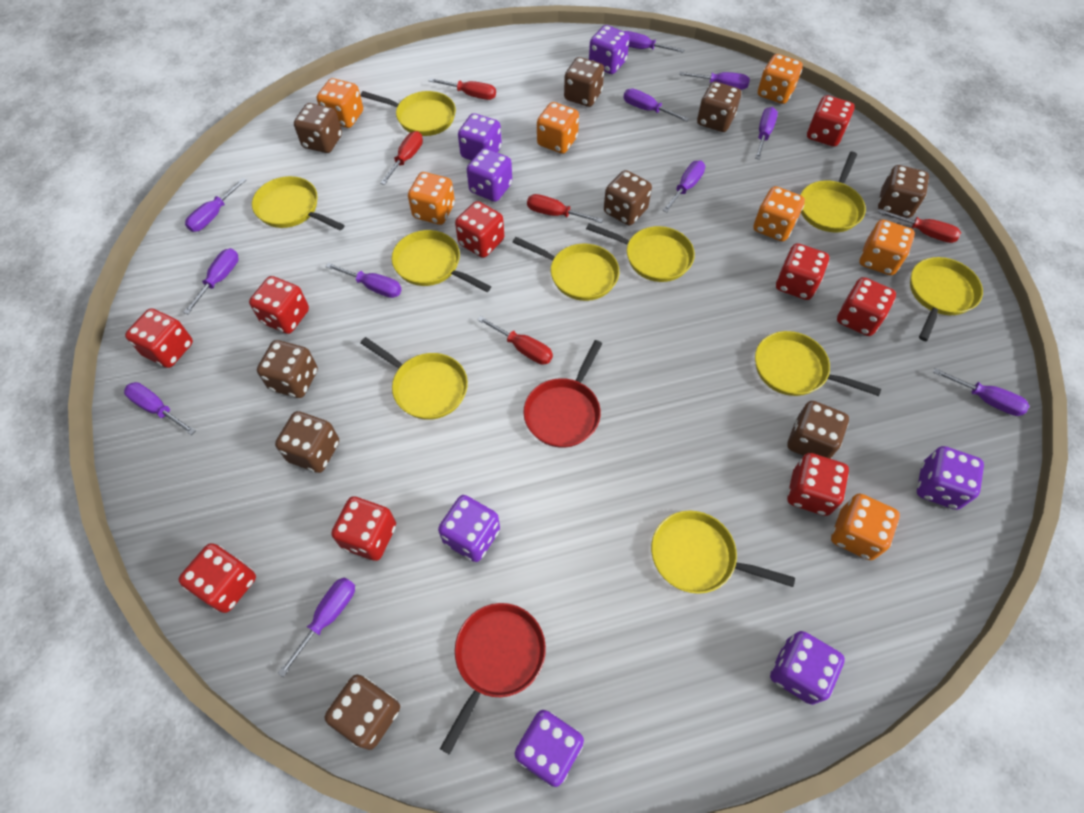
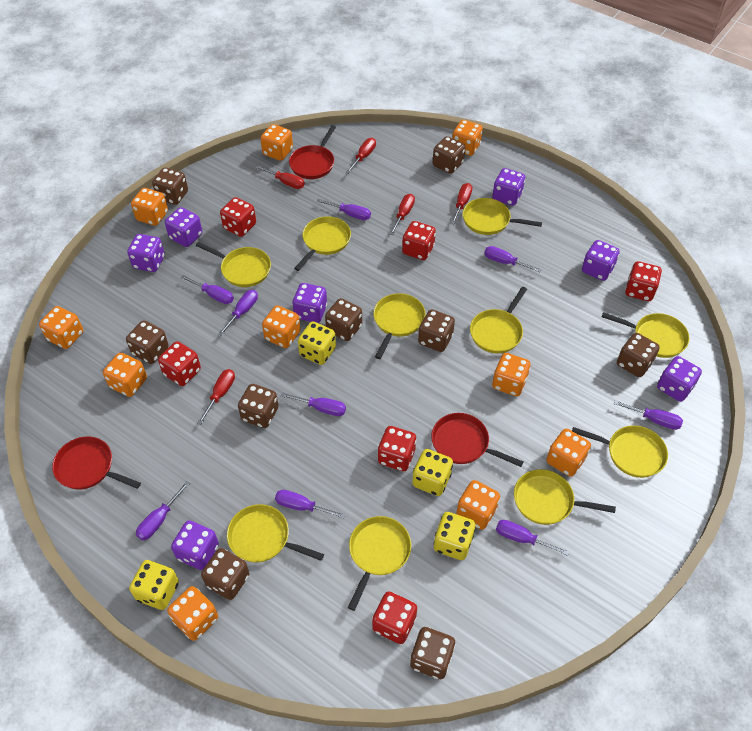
orange dice: [317,78,363,128] [408,172,455,225] [537,102,579,154] [753,186,805,241] [758,54,803,104] [831,493,900,560] [860,219,915,275] = 7 -> [39,306,83,349] [103,353,147,397] [131,188,168,226] [167,586,218,641] [260,124,293,161] [262,305,300,348] [452,120,483,156] [456,480,500,530] [492,353,531,396] [546,429,591,477] = 10
purple screwdriver: [124,382,196,435] [183,248,239,314] [185,178,246,232] [278,577,355,677] [325,263,402,298] [623,88,689,122] [624,31,684,53] [663,161,705,213] [679,72,750,90] [755,107,778,160] [933,368,1029,416] = 11 -> [136,481,190,540] [181,275,234,304] [218,290,258,336] [275,490,346,518] [281,393,346,416] [317,199,371,220] [484,246,542,273] [496,520,569,556] [614,400,683,430] = 9
red dice: [125,308,193,368] [178,543,256,613] [249,276,309,334] [331,496,396,561] [455,201,504,258] [776,243,829,300] [787,453,849,516] [807,95,855,147] [837,277,896,336] = 9 -> [158,341,201,386] [220,197,256,237] [372,591,417,644] [378,426,416,471] [402,221,436,260] [625,261,662,301] = 6
red pan: [440,603,546,755] [524,340,602,448] = 2 -> [52,437,141,489] [289,125,336,179] [431,413,523,467] = 3
yellow dice: none = 0 -> [129,560,179,610] [298,322,336,365] [412,449,453,496] [434,512,475,560] = 4

